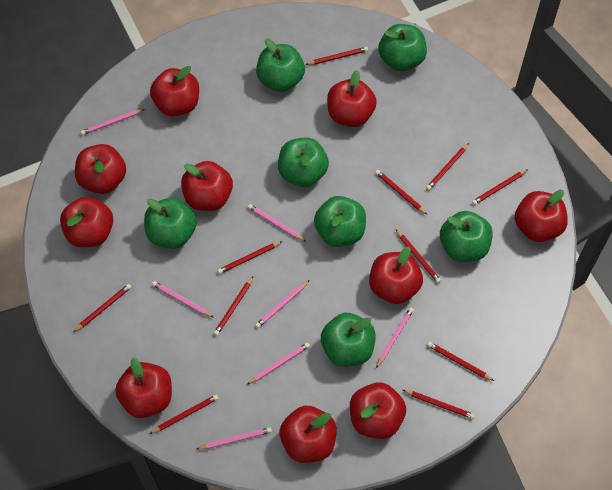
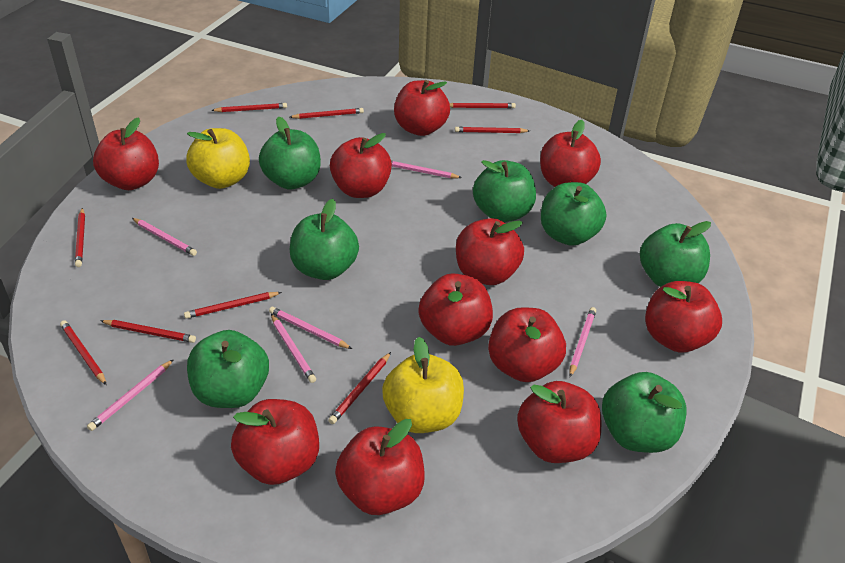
pink pencil: [81,109,145,135] [152,281,213,317] [197,427,272,449] [247,342,310,384] [248,204,306,242] [255,280,310,328] [376,307,414,368] = 7 -> [87,359,174,431] [132,218,197,256] [269,307,352,349] [271,314,316,383] [391,161,462,178] [569,307,596,377] = 6
red apple: [60,197,113,247] [75,144,126,194] [115,358,172,418] [150,66,199,116] [181,161,233,211] [280,406,337,463] [327,70,377,127] [350,382,406,439] [369,247,423,304] [515,190,568,242] = 10 -> [93,117,159,190] [231,399,319,485] [330,133,392,198] [335,419,425,515] [394,80,450,136] [418,273,493,346] [456,218,524,285] [488,307,566,382] [517,381,601,463] [540,120,601,187] [645,281,722,352] = 11
red pencil: [74,284,131,332] [150,395,218,434] [214,277,253,335] [218,241,282,274] [305,47,368,65] [375,170,427,215] [396,230,441,283] [403,390,475,419] [426,143,469,190] [427,342,494,381] [472,169,528,205] = 11 -> [60,320,107,385] [75,208,85,267] [100,320,196,343] [184,292,282,319] [211,103,287,112] [290,108,364,119] [328,352,391,424] [450,103,516,108] [455,127,530,133] = 9
yellow apple: none = 0 -> [186,128,250,189] [382,337,464,433] = 2

